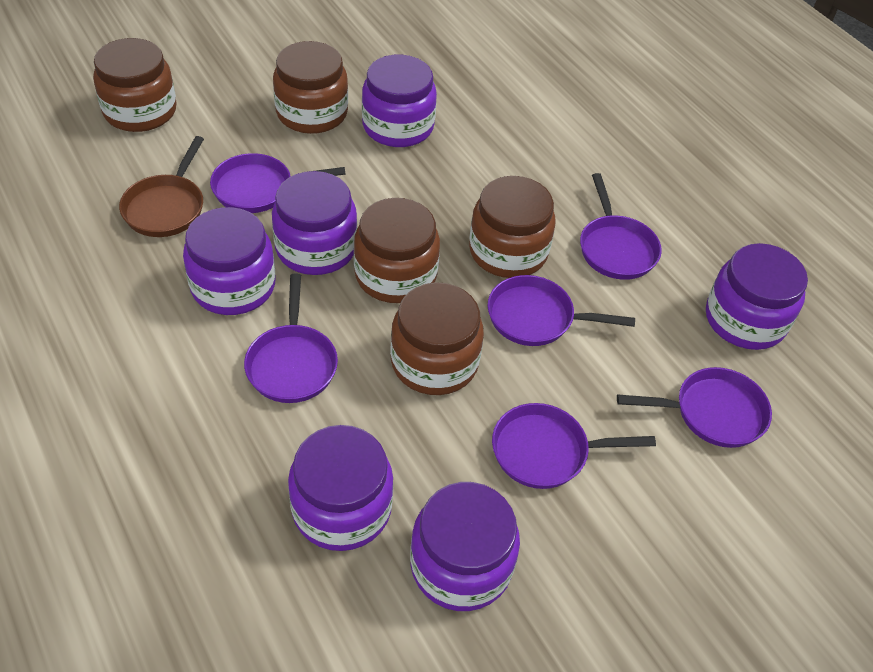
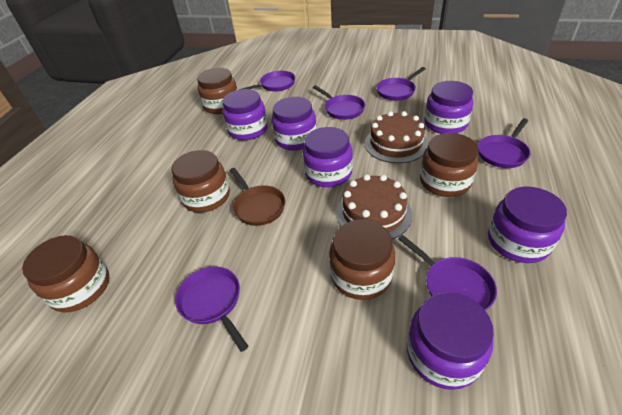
brown cake: none = 0 -> [336,174,412,239] [365,111,428,163] = 2

